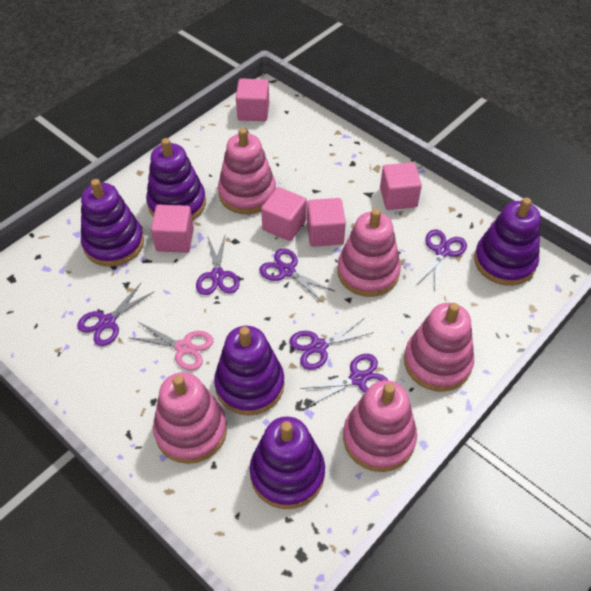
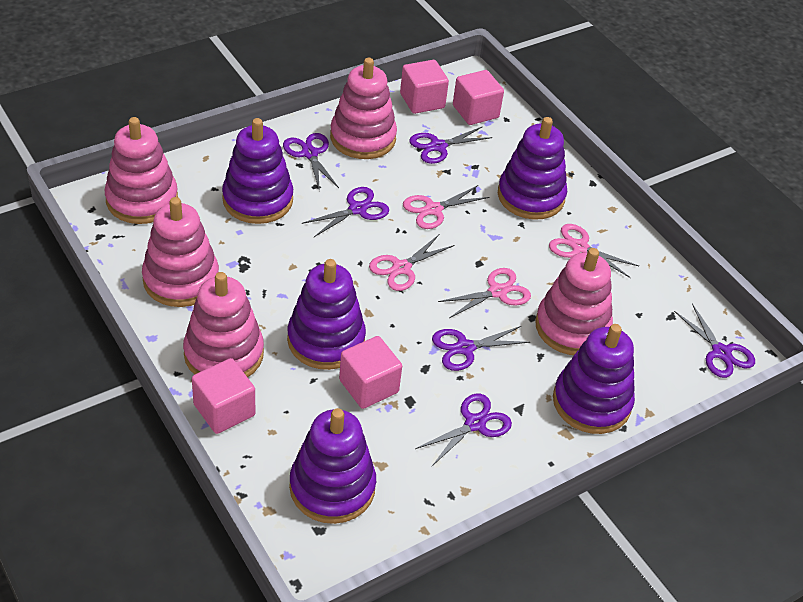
pink cube: [151,205,194,253] [236,78,269,121] [261,187,307,241] [307,198,346,247] [380,162,422,210] = 5 -> [192,358,255,434] [339,336,402,409] [400,60,449,114] [453,70,504,125] = 4
pink scissors: [130,321,213,370] = 1 -> [369,235,454,291] [403,185,489,229] [438,268,531,318] [549,224,639,278] = 4

